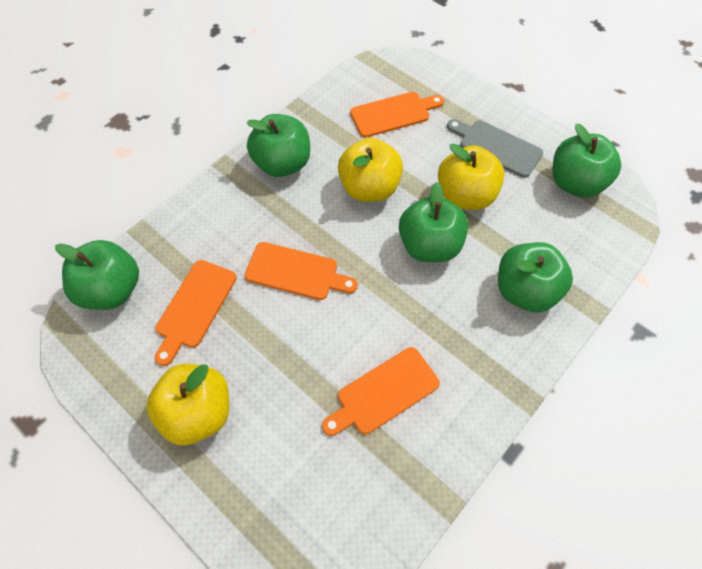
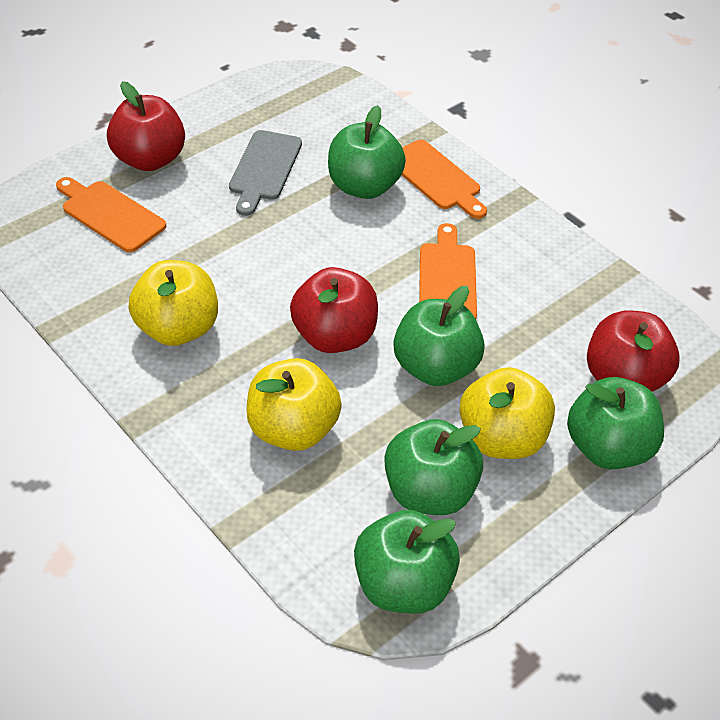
orange cutting board: [155,260,237,366] [245,242,358,300] [322,347,440,436] [350,92,444,138] = 4 -> [56,177,166,252] [402,140,487,219] [419,223,477,319] = 3
red apple: none = 0 -> [107,81,185,171] [290,267,378,353] [587,310,680,392] = 3

